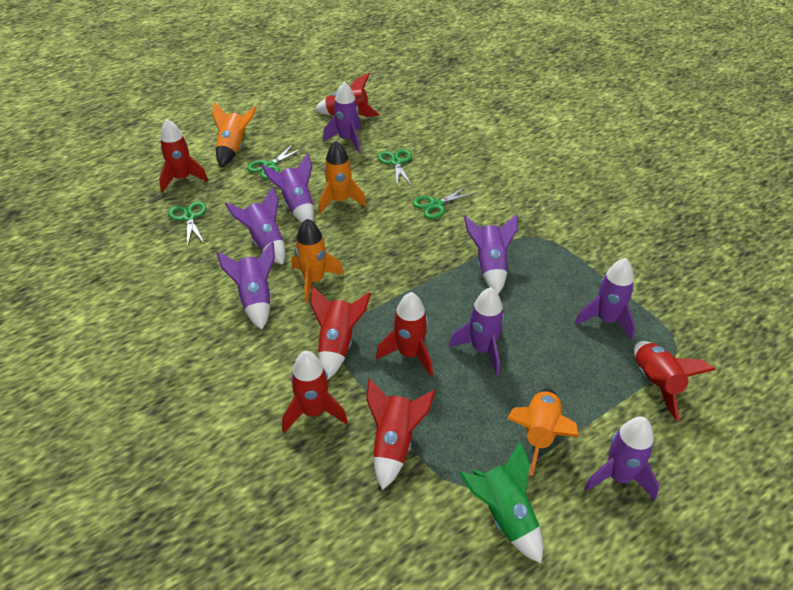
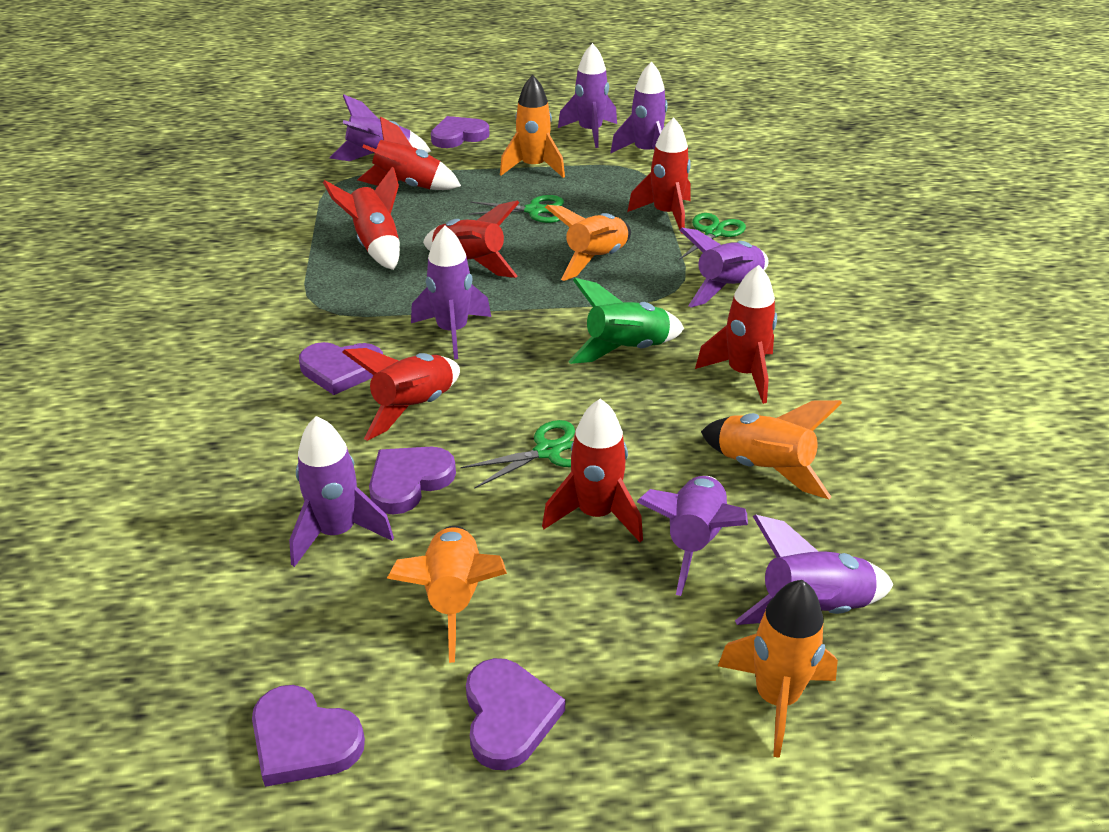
green scissors: [168,201,206,247] [247,144,304,179] [378,149,412,186] [413,185,478,219] = 4 -> [461,420,575,489] [468,195,564,223] [679,213,746,260] = 3
orange rocket: [212,102,257,167] [292,218,344,303] [319,141,367,214] [507,389,579,476] = 4 -> [387,526,507,663] [500,75,565,178] [545,205,631,281] [701,400,842,499] [718,580,838,758] = 5
purple heart: none = 0 -> [252,685,365,787] [299,342,383,395] [369,447,456,515] [431,116,489,148] [466,658,565,770] = 5

